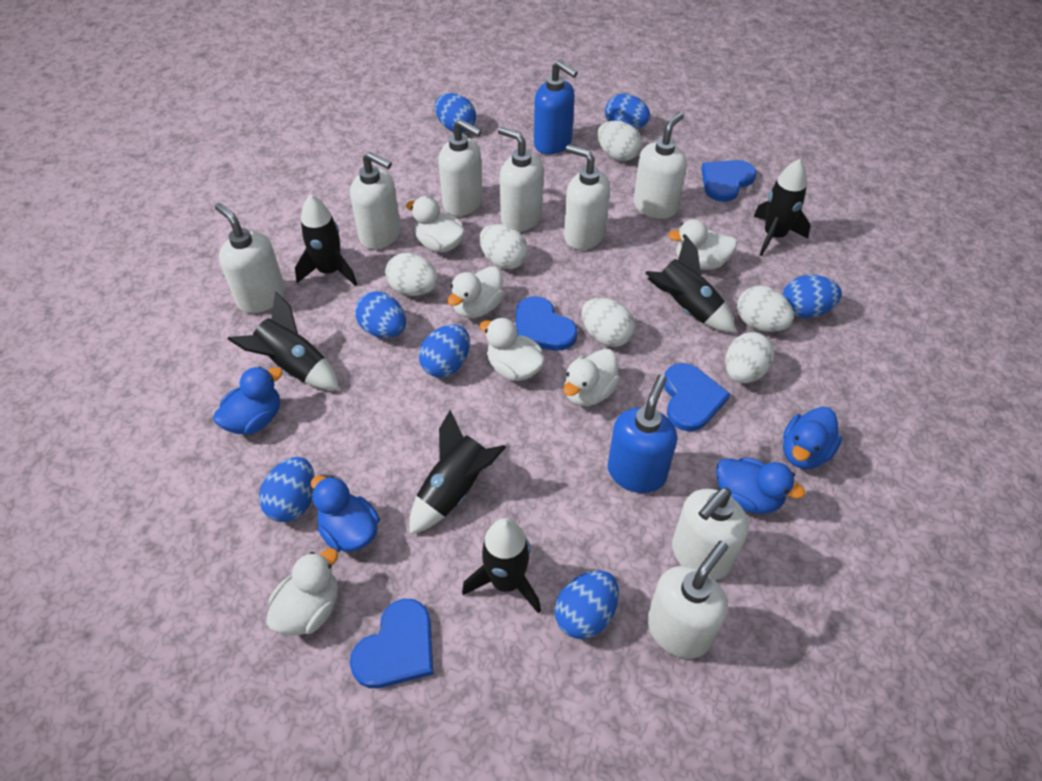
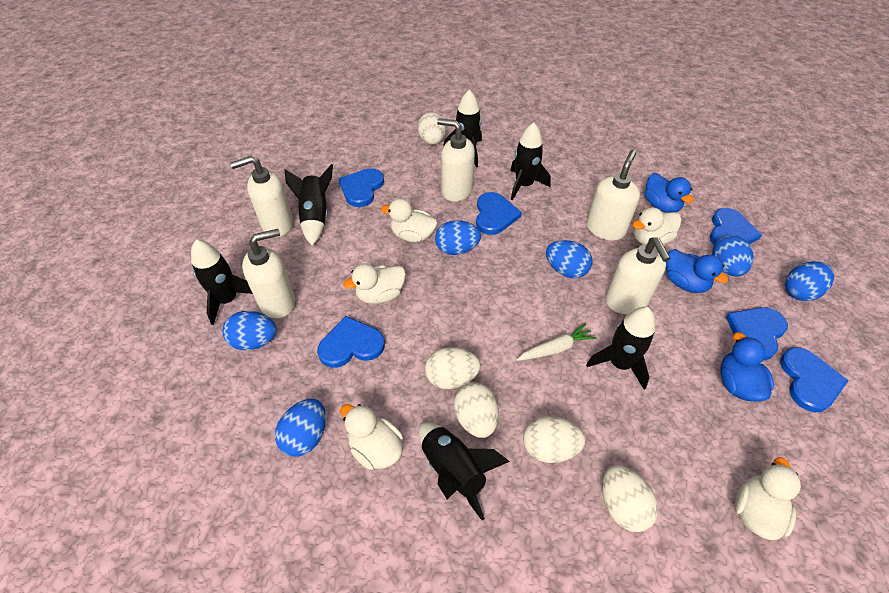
blue duck: [213,366,283,434] [311,475,380,552] [716,457,805,514] [783,407,842,469] = 4 -> [645,173,693,213] [666,249,728,293] [720,332,774,402] = 3
blue egg: [259,457,315,522] [355,291,406,338] [419,324,470,377] [435,93,476,133] [555,570,619,639] [605,94,650,130] [782,275,842,318] = 7 -> [223,311,277,350] [275,399,326,457] [435,220,481,255] [546,240,592,278] [712,235,754,276] [785,261,834,301] = 6
blue heart: [350,599,433,688] [516,296,578,351] [664,363,730,431] [701,160,756,202] = 4 -> [317,316,385,368] [339,168,384,207] [476,192,522,235] [710,208,762,245] [726,307,788,360] [780,347,849,412] = 6
blue soap dispenser: [534,60,578,154] [608,374,677,493] = 2 -> none = 0
white carrot: none = 0 -> [516,323,596,361] = 1
white duck: [266,548,338,636] [406,196,465,253] [447,266,504,318] [479,318,545,381] [563,349,620,406] [668,219,737,270] = 6 -> [340,404,403,470] [344,264,406,304] [381,198,437,242] [632,207,681,245] [735,457,801,540] = 5
white egg: [385,253,438,296] [479,224,528,269] [582,298,635,347] [597,121,642,161] [725,332,775,383] [737,285,794,332] = 6 -> [418,112,446,145] [425,347,480,389] [454,382,499,438] [523,416,585,463] [602,465,658,532] = 5
white soap dispenser: [215,203,286,313] [350,152,401,249] [438,119,483,216] [498,127,543,232] [564,145,610,250] [633,112,687,219] [647,541,728,658] [672,488,749,580] = 8 -> [230,156,293,237] [242,229,295,319] [437,118,475,202] [586,150,640,240] [605,237,670,314] = 5

